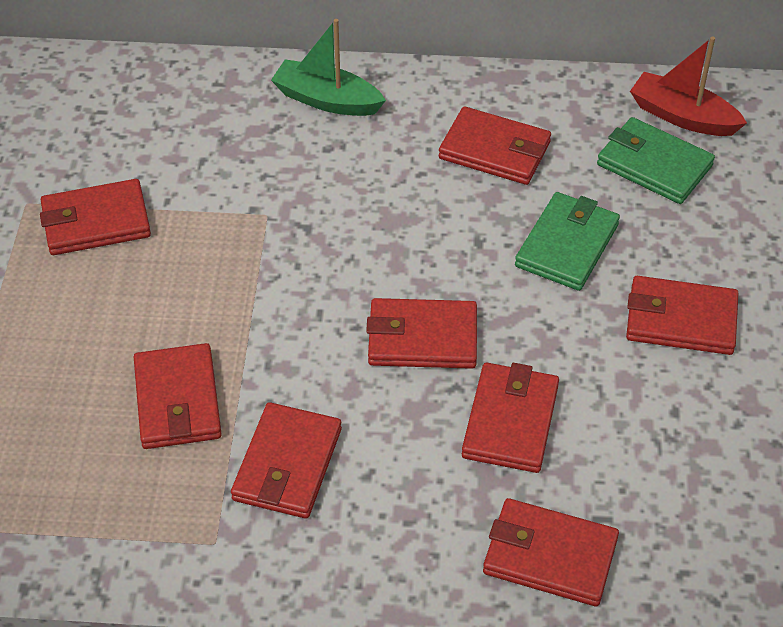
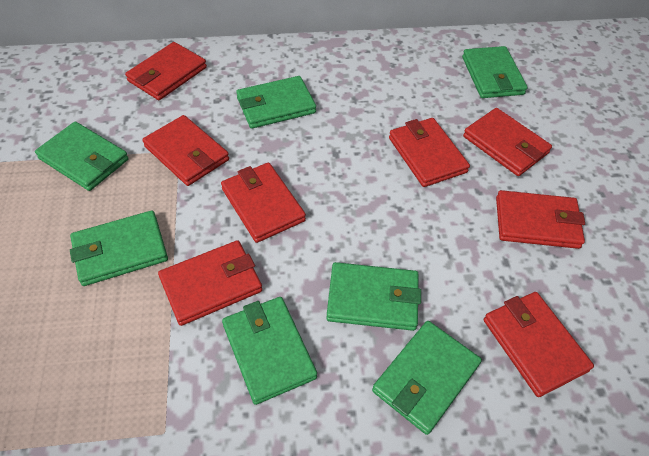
green boat: [271,19,386,116] = 1 -> none = 0
green wallet: [515,192,620,291] [597,117,715,204] = 2 -> [35,122,129,191] [70,211,168,286] [222,297,317,405] [236,76,316,129] [326,262,421,331] [372,321,482,435] [462,46,527,98] = 7
red boat: [630,36,747,136] = 1 -> none = 0

